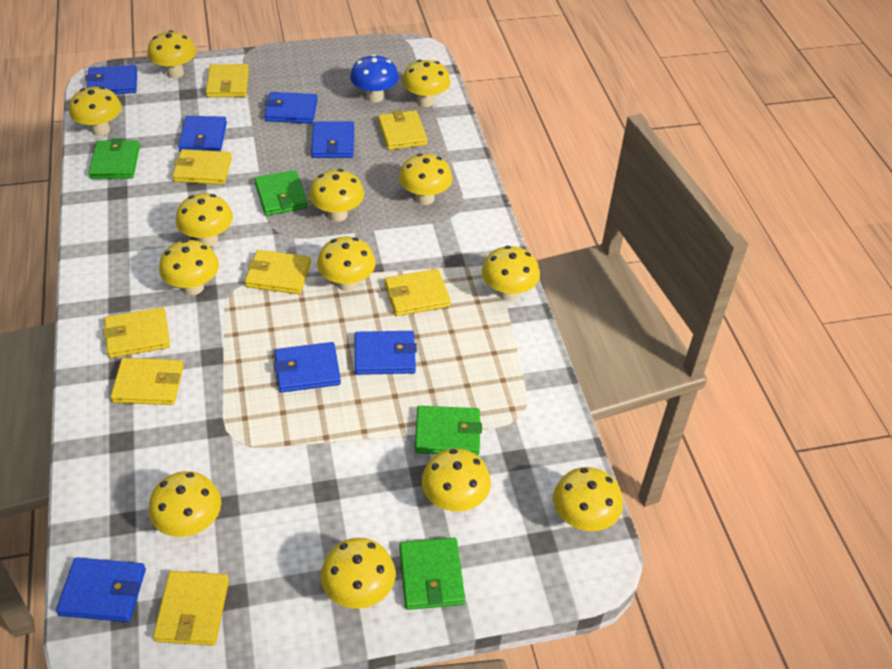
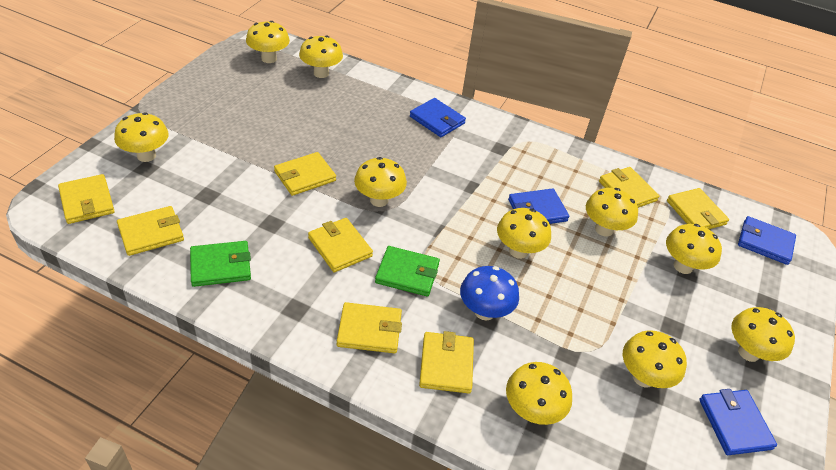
blue wallet: [56,557,146,622] [85,65,137,94] [178,116,227,152] [264,92,317,124] [274,342,341,393] [311,121,354,158] [355,331,417,375] = 7 -> [410,98,466,137] [508,188,569,224] [699,389,777,455] [738,216,796,265] = 4
green wallet: [89,138,140,179] [254,170,308,216] [399,538,465,610] [415,406,482,456] = 4 -> [190,241,251,287] [375,246,440,297] = 2
yellow mushroom: [69,86,122,136] [147,30,196,78] [148,471,221,537] [159,239,219,295] [176,193,233,246] [309,169,364,222] [317,237,376,291] [321,538,396,609] [399,153,452,205] [402,60,451,107] [421,448,491,511] [482,246,540,301] [553,467,623,531] = 13 -> [114,112,169,162] [246,21,290,63] [299,35,343,78] [354,157,407,207] [497,208,551,259] [506,362,572,425] [586,188,638,236] [623,330,687,388] [666,224,722,274] [731,307,795,362] = 10

